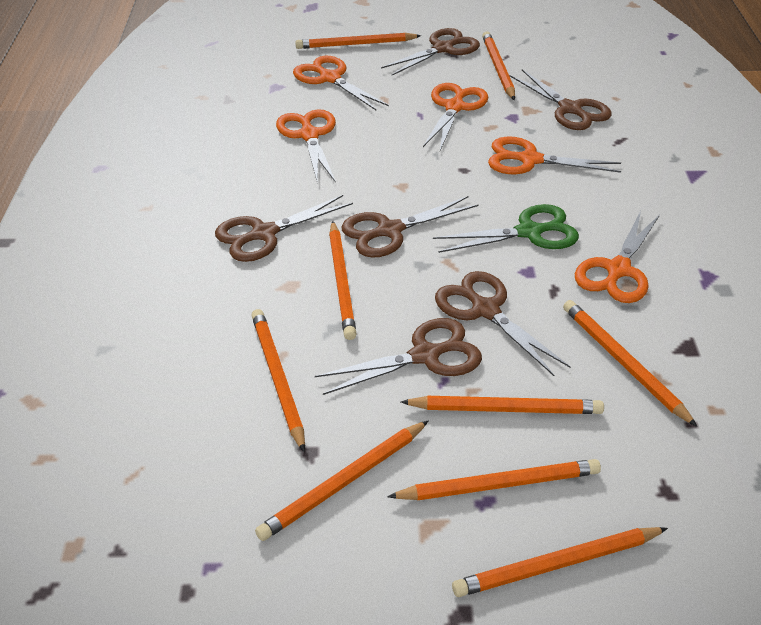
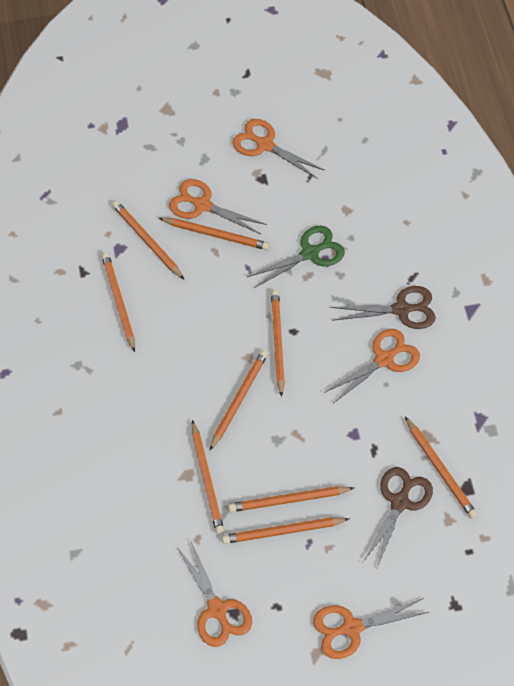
brown scissors: [215,195,353,262] [315,318,482,395] [341,196,479,257] [381,28,480,76] [435,271,571,376] [510,69,612,130] = 6 -> [331,286,436,329] [363,467,433,568] = 2

